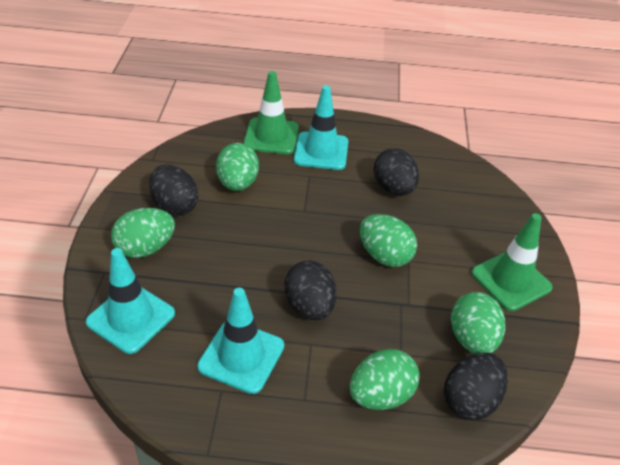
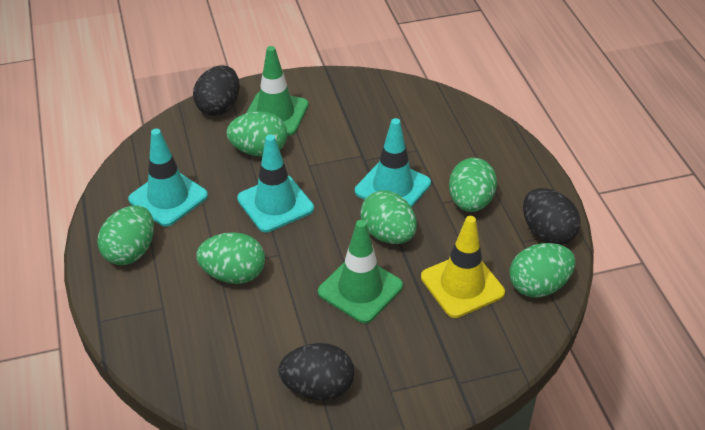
black egg: [149,165,198,216] [284,260,337,320] [373,148,419,195] [444,353,508,420] = 4 -> [193,65,240,116] [278,343,354,400] [523,188,581,245] = 3
green egg: [111,208,175,258] [216,143,259,191] [350,349,419,410] [360,214,417,267] [451,292,505,354] = 5 -> [97,205,154,265] [196,232,265,284] [226,111,287,156] [360,190,417,244] [449,158,497,212] [510,243,575,298] = 6
yellow traffic cone: none = 0 -> [421,216,505,318] = 1

